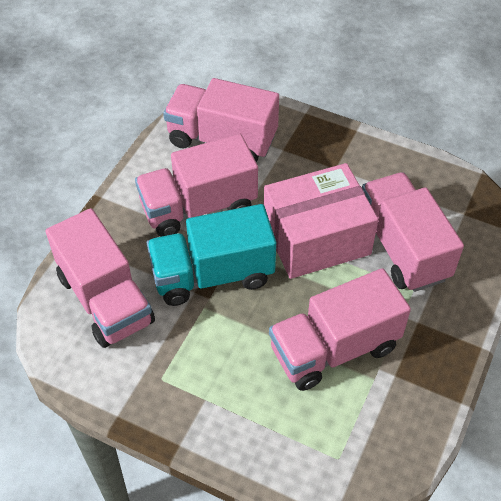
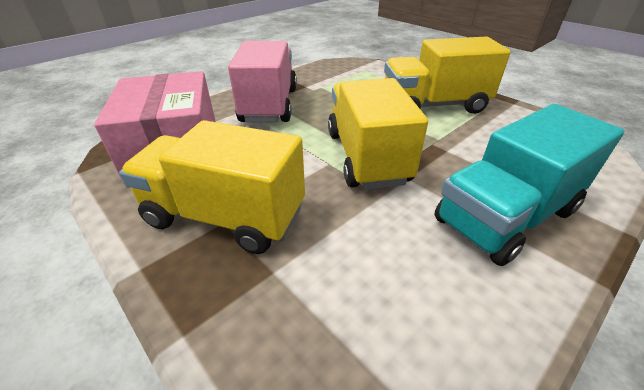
pink truck: [46,208,155,348] [135,134,258,237] [163,78,279,162] [269,268,411,391] [362,172,464,292] = 5 -> [228,41,297,122] = 1
yellow truck: none = 0 -> [119,120,305,254] [328,78,428,189] [384,37,511,114] = 3

